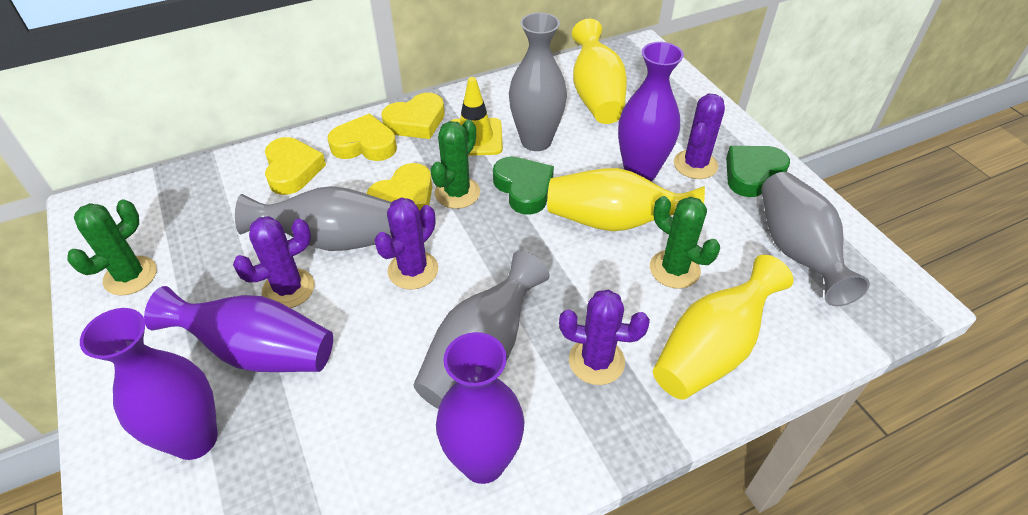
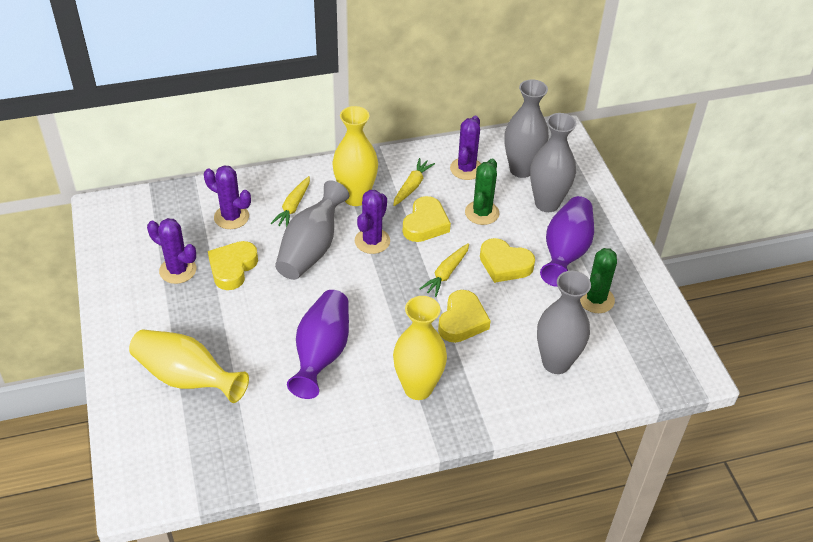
green cactus: [67,200,157,295] [430,120,480,209] [650,196,720,289] = 3 -> [465,159,500,225] [580,248,617,313] = 2
green heart: [493,157,554,215] [726,146,790,197] = 2 -> none = 0
purple vase: [80,308,218,460] [144,286,333,372] [436,332,524,484] [618,42,684,181] = 4 -> [287,290,349,399] [540,196,594,287] = 2
yellow carrot: none = 0 -> [270,176,310,228] [393,158,435,206] [419,243,469,297] = 3
yellow traffic cone: [451,77,503,156] = 1 -> none = 0

